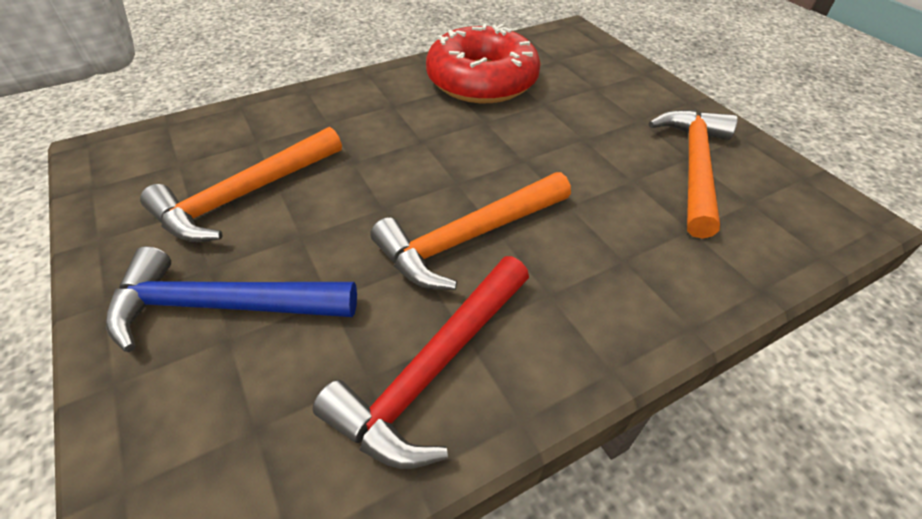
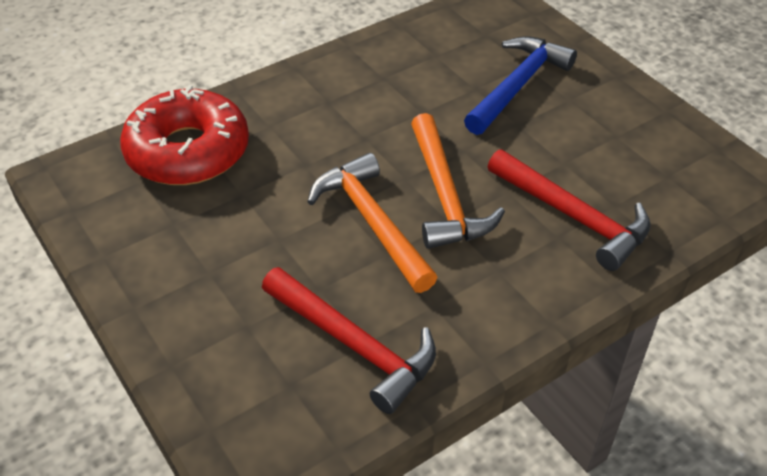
orange hammer: [140,127,342,242] [370,172,571,290] [649,110,738,239] = 3 -> [307,153,437,293] [411,113,505,249] = 2
red hammer: [312,256,529,469] = 1 -> [262,267,436,414] [487,149,651,271] = 2

